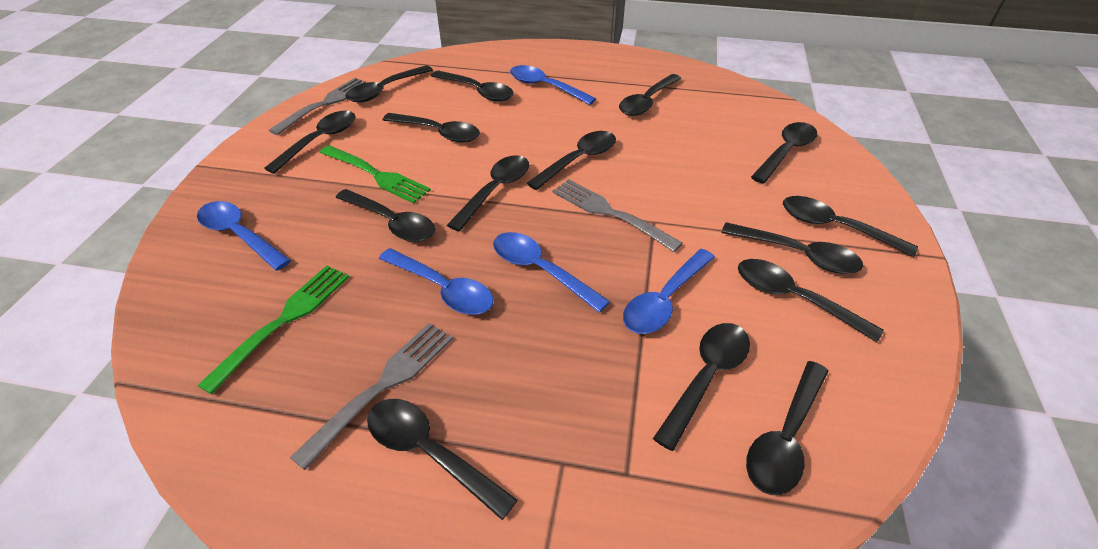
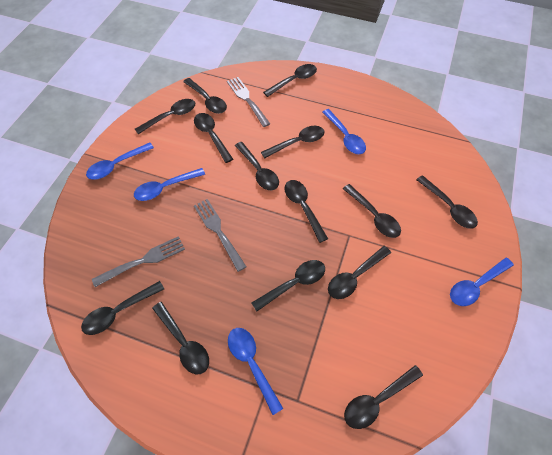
black spoon: [264,111,355,174] [335,189,435,242] [345,65,433,102] [367,399,517,520] [383,113,480,143] [431,70,514,102] [447,155,529,231] [527,131,616,190] [619,74,681,116] [653,323,750,451] [721,222,863,274] [738,259,884,342] [746,361,828,495] [751,122,817,184] [783,196,918,257] = 15 -> [81,281,164,335] [135,99,195,134] [152,302,209,374] [183,78,227,114] [194,113,233,163] [235,142,279,190] [251,260,325,311] [261,126,325,158] [263,64,317,97] [284,180,328,243] [328,246,391,299] [343,184,401,238] [344,365,423,429] [416,175,478,229] = 14
green fork: [197,265,349,394] [320,145,431,204] = 2 -> none = 0

